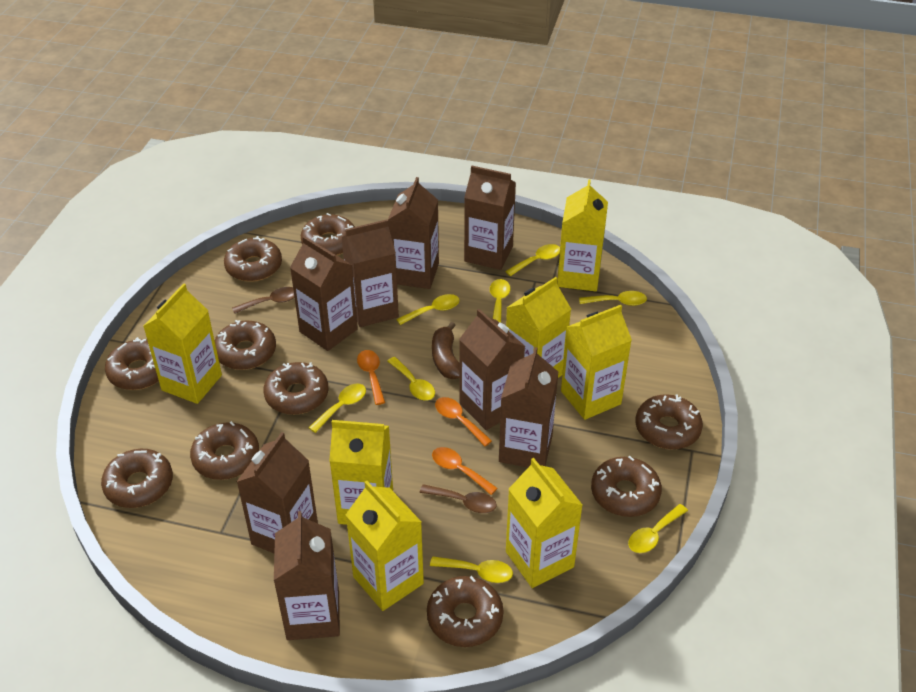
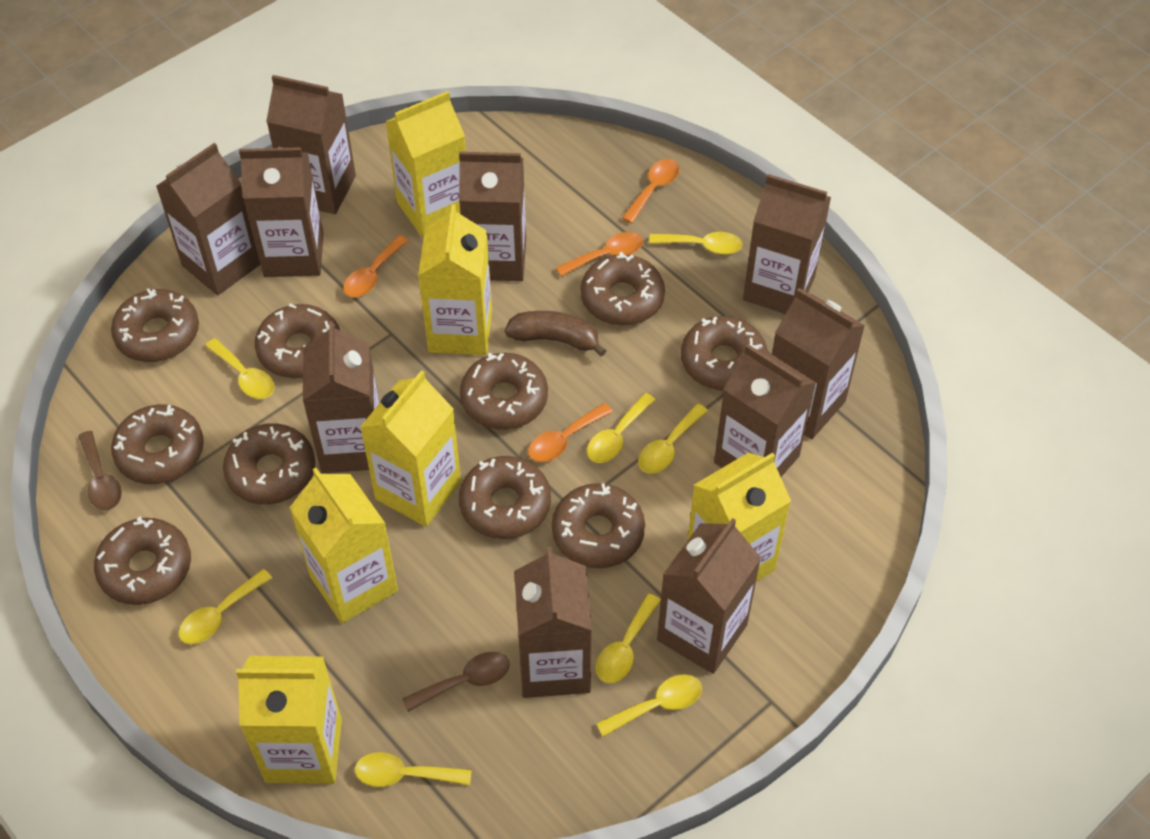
brown carton: [237,432,318,553] [274,511,340,640] [290,236,358,351] [341,220,399,327] [388,177,439,289] [459,309,525,430] [464,166,516,270] [499,347,558,467] = 8 -> [156,143,260,295] [239,147,324,277] [266,75,356,214] [303,321,380,473] [459,152,526,281] [514,547,592,698] [657,518,761,674] [714,344,816,477] [743,174,831,314] [772,288,865,439] = 10
orange spoon: [357,350,385,405] [432,447,498,495] [435,397,492,447] = 3 -> [343,235,409,298] [528,403,613,462] [556,232,643,277] [622,159,679,223] = 4
yellow carton: [144,283,222,404] [329,420,393,525] [346,481,424,611] [506,277,571,378] [506,458,582,588] [557,180,608,291] [561,305,632,420] = 7 -> [236,656,342,784] [289,468,398,623] [360,370,461,527] [385,91,466,238] [418,204,492,355] [688,452,791,582] = 6

